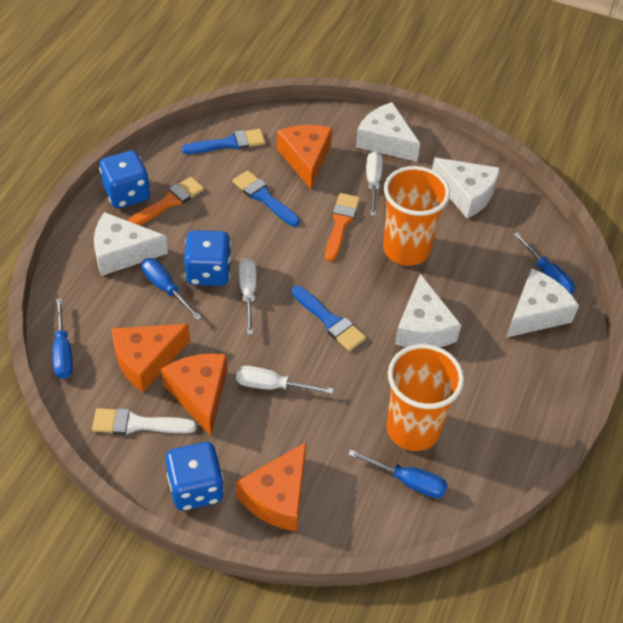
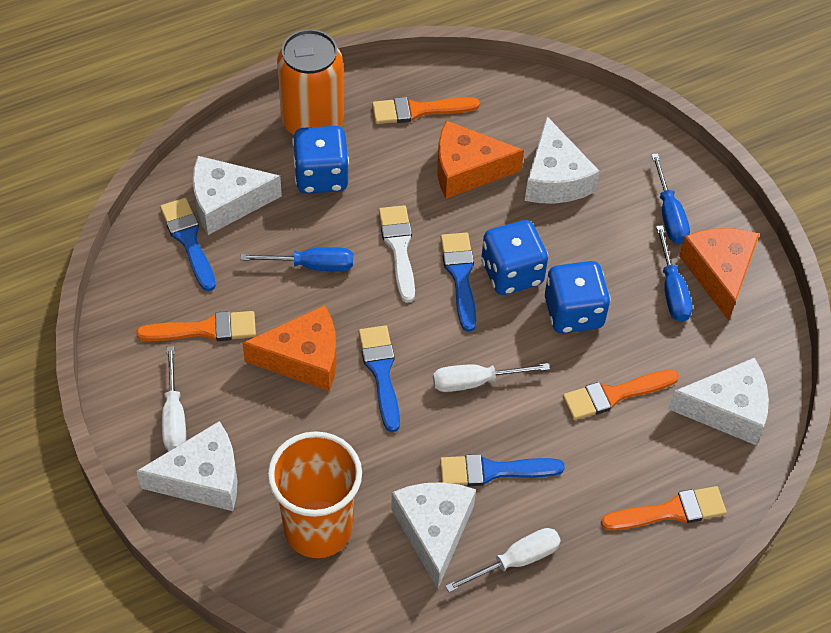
blue brush: [182,129,265,154] [232,170,300,226] [292,286,366,351] = 3 -> [160,198,216,291] [359,325,400,432] [440,454,565,486] [441,233,476,332] = 4
blue screwdriver: [52,298,73,379] [142,258,202,321] [348,450,448,498] [513,232,575,294] = 4 -> [240,247,353,272] [651,153,690,244] [656,225,692,322] = 3
orange brush: [127,177,204,225] [325,193,360,262] = 2 -> [136,311,256,341] [372,97,480,124] [563,369,679,420] [601,486,727,530] = 4
orange can: none = 0 -> [277,29,344,135] = 1
orange cheese: [112,324,190,392] [161,353,227,436] [236,442,306,531] [277,125,332,189] = 4 -> [243,305,336,391] [437,121,524,198] [679,228,759,321] = 3
orange cup: [383,166,450,266] [386,344,464,451] = 2 -> [268,431,362,558] = 1

